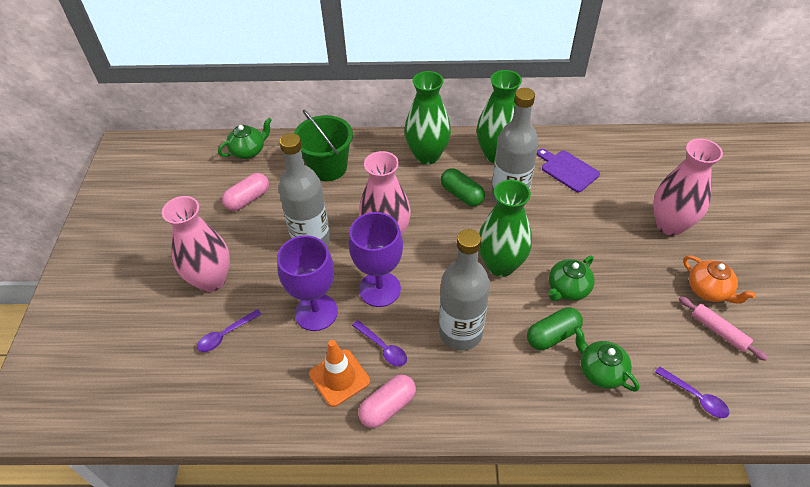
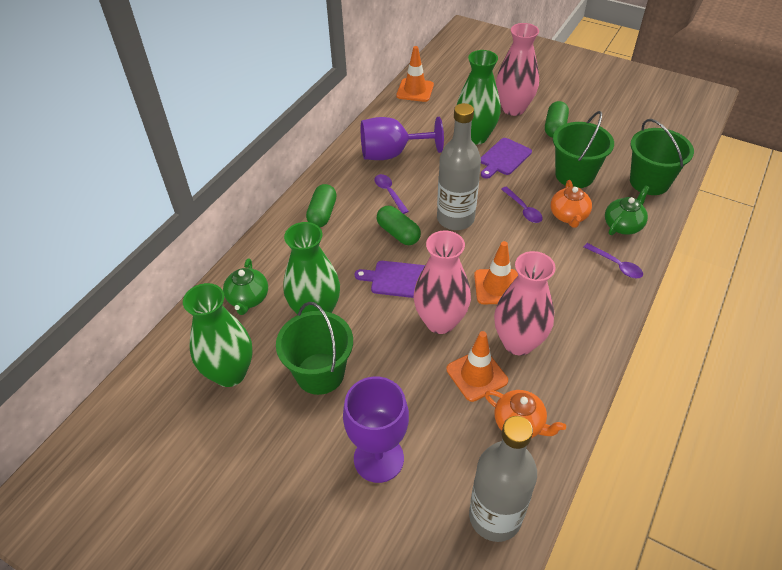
green bucket: [294,110,353,181] = 1 -> [276,302,353,395] [553,111,614,188] [630,119,694,195] = 3
green capsule: [441,168,485,206] [527,307,583,350] = 2 -> [306,184,337,227] [377,206,421,245] [545,101,569,138] = 3
green teapot: [218,117,272,159] [548,256,595,301] [574,326,639,392] = 3 -> [223,258,268,315] [605,186,650,235] = 2
grey bottle: [278,133,331,246] [439,229,490,351] [491,88,539,204] = 3 -> [437,103,481,230] [469,416,537,542] = 2
orange teapot: [683,256,756,304] = 1 -> [485,390,566,438] [551,180,592,228] = 2
orange traffic cone: [309,340,370,407] = 1 -> [396,46,434,102] [446,331,508,402] [474,241,518,304] = 3
pink capsule: [222,173,269,211] [358,374,416,428] = 2 -> none = 0
pink rolling pin: [679,296,768,361] = 1 -> none = 0
purple cutting board: [537,149,600,192] = 1 -> [355,261,425,298] [481,138,532,179] = 2

